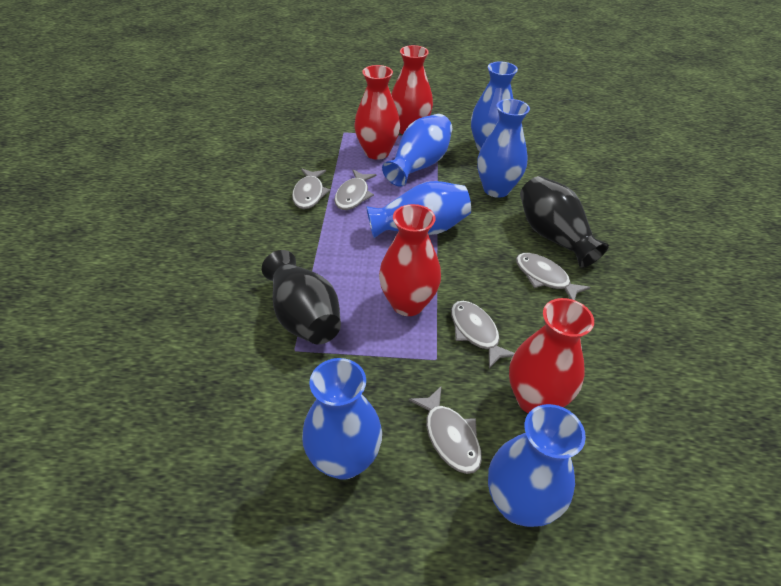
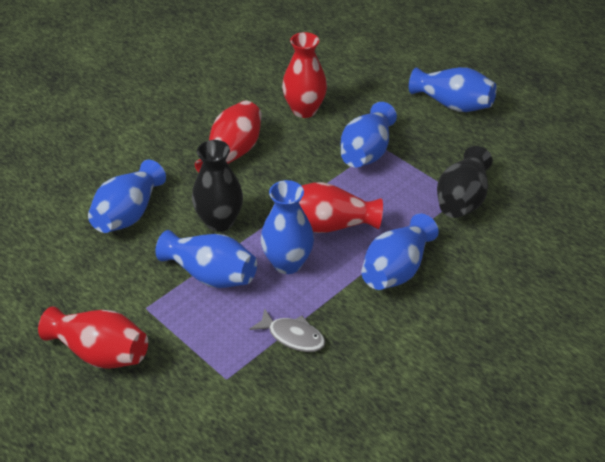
grey fish: [292,169,330,209] [334,170,376,210] [409,386,482,474] [451,301,514,369] [516,253,591,300] = 5 -> [250,308,325,352] = 1

